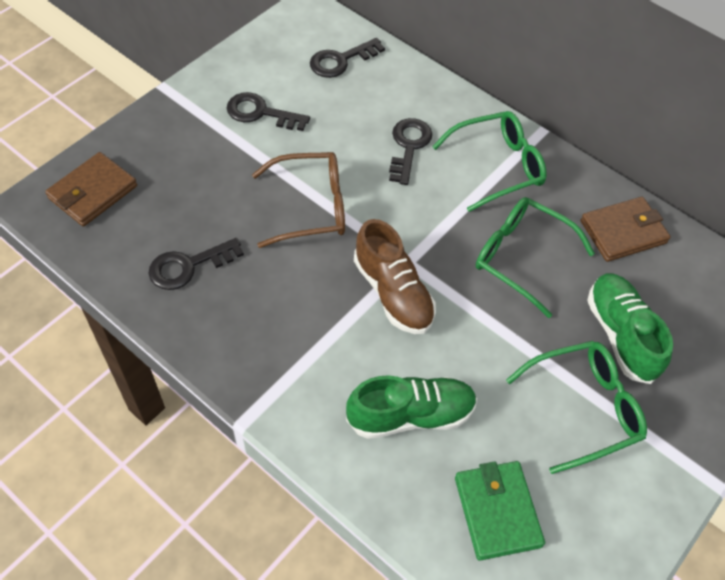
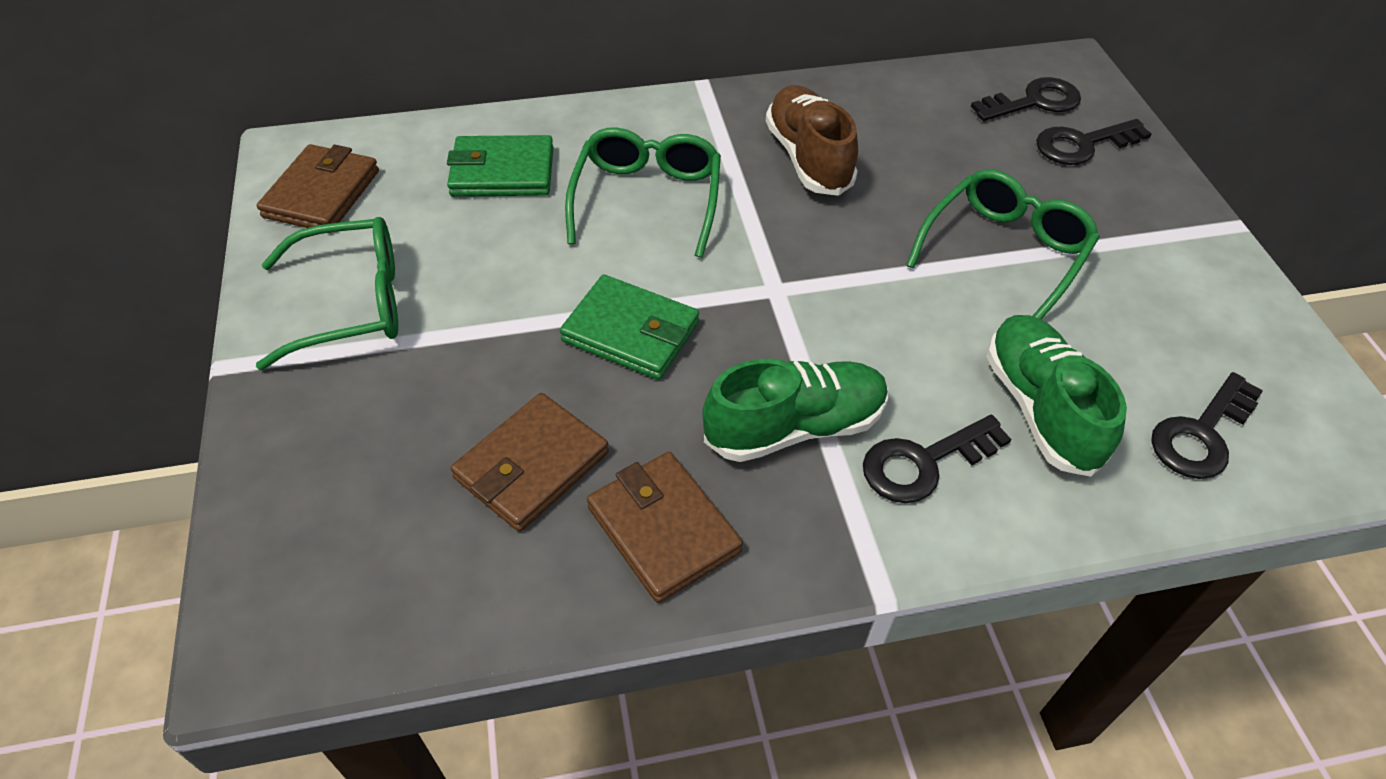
brown glasses: [252,152,345,248] = 1 -> none = 0
brown wallet: [45,152,137,227] [581,197,671,262] = 2 -> [257,144,379,228] [451,393,609,532] [587,452,743,603] = 3
green wallet: [455,461,545,561] = 1 -> [447,135,553,197] [560,275,699,380] = 2

